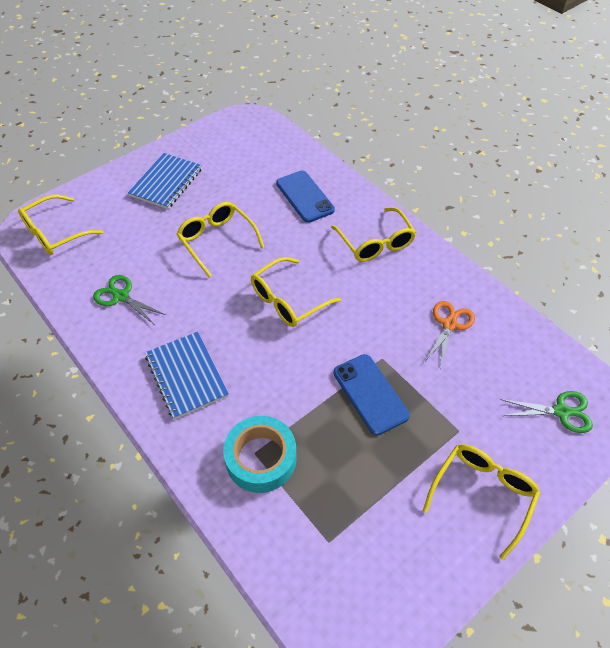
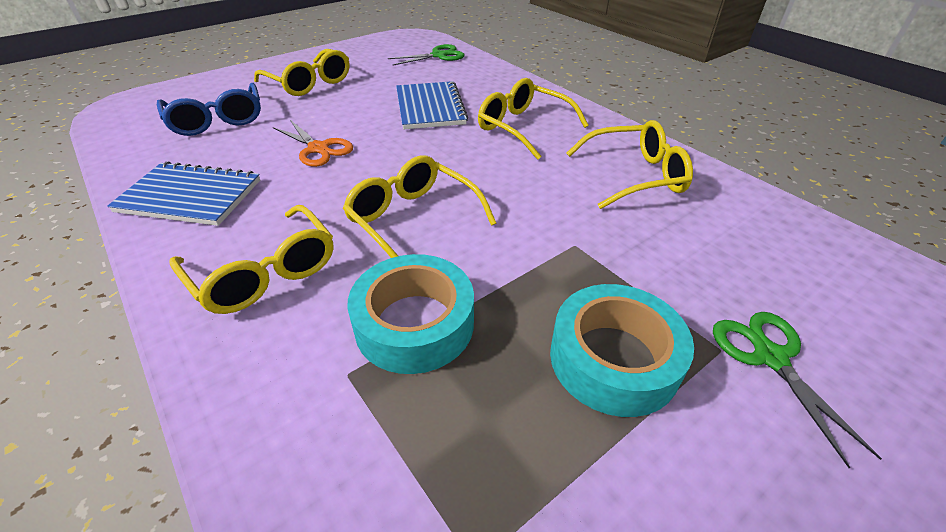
blue glasses: none = 0 -> [157,83,261,136] = 1
blue phone: [276,171,335,223] [333,354,410,436] = 2 -> none = 0
turquoise tape: [223,416,297,493] = 1 -> [347,254,474,374] [550,284,694,417] = 2

